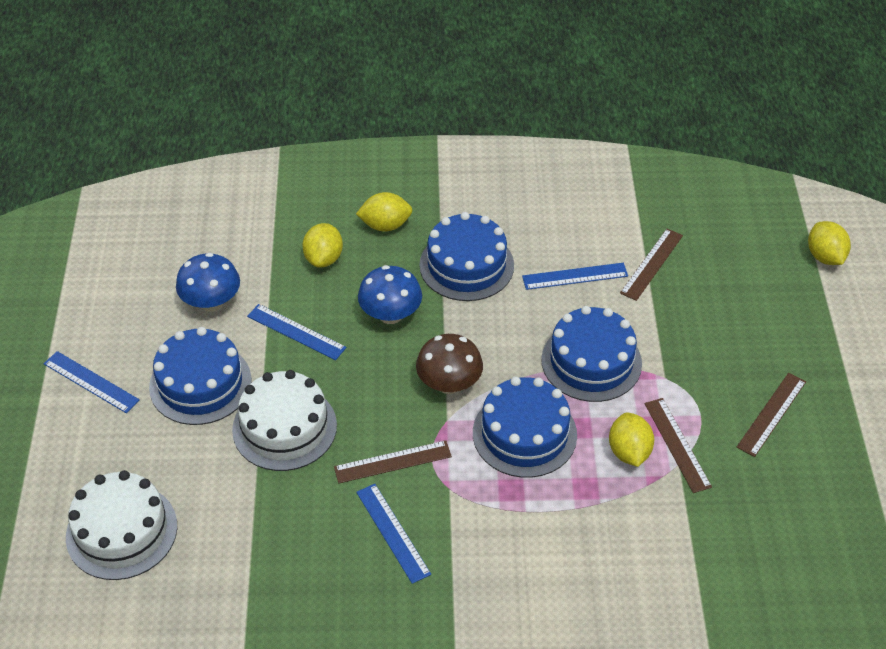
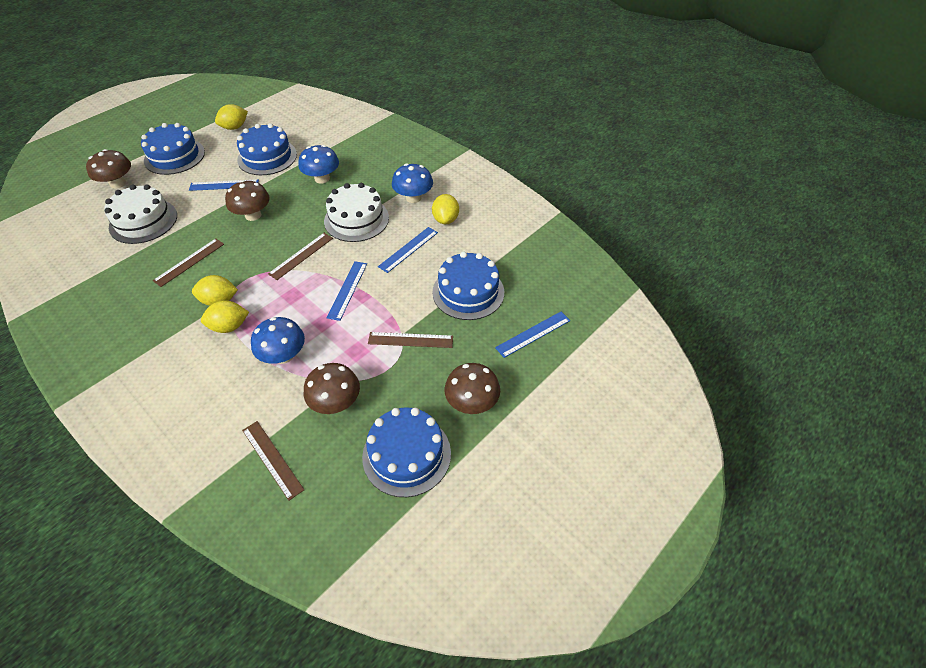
blue mushroom: [176,253,240,312] [358,265,422,324] = 2 -> [251,317,305,364] [298,145,339,184] [392,163,433,203] = 3
brown mushroom: [416,334,483,394] = 1 -> [86,149,131,189] [225,180,270,221] [304,363,360,414] [444,363,500,414] = 4

